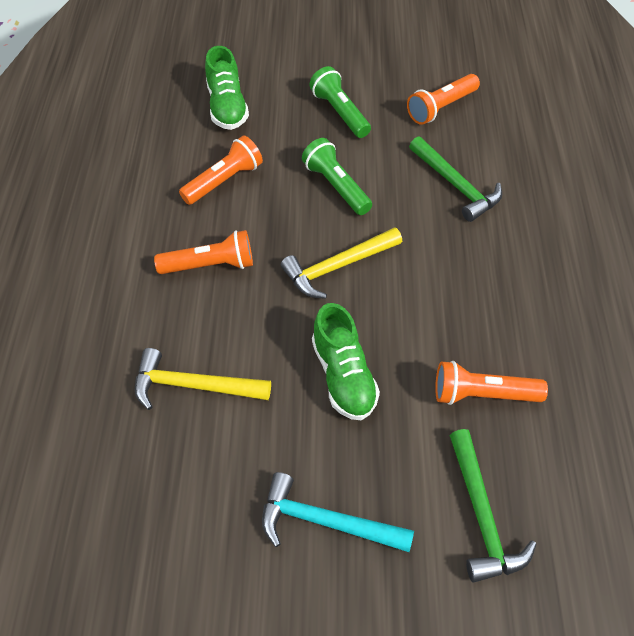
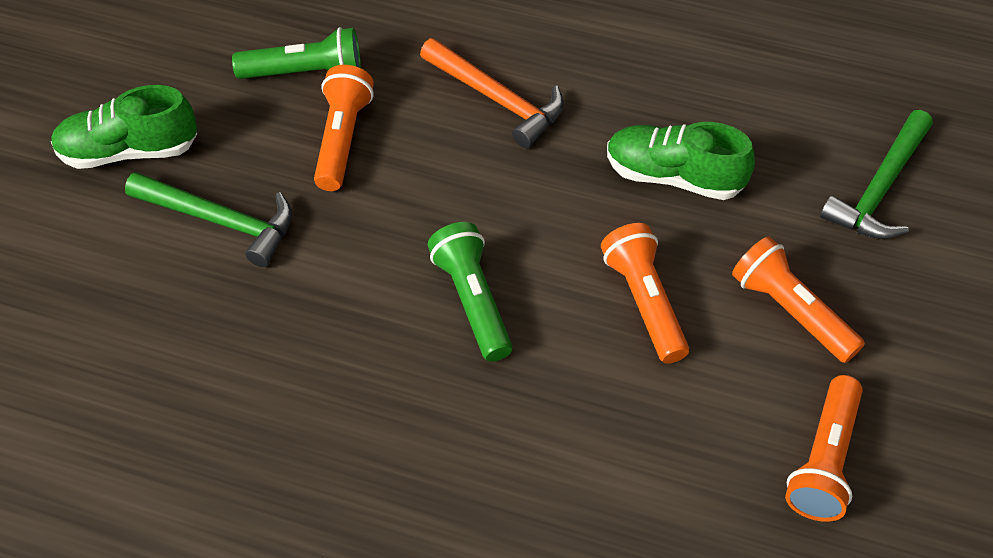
orange hammer: none = 0 -> [420,38,564,148] = 1
turquoise hammer: [262,472,414,552] = 1 -> none = 0
yellow hammer: [135,348,271,410] [281,227,402,299] = 2 -> none = 0

